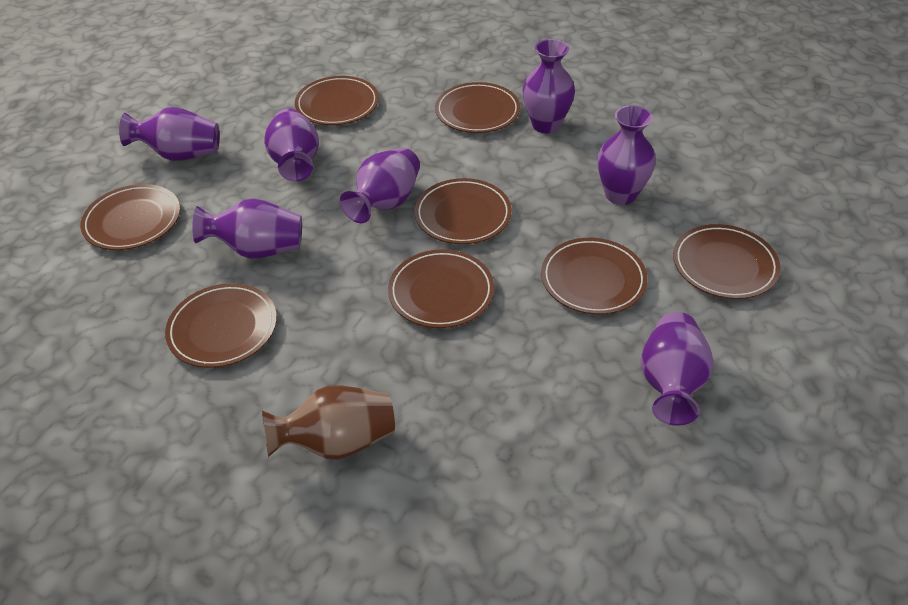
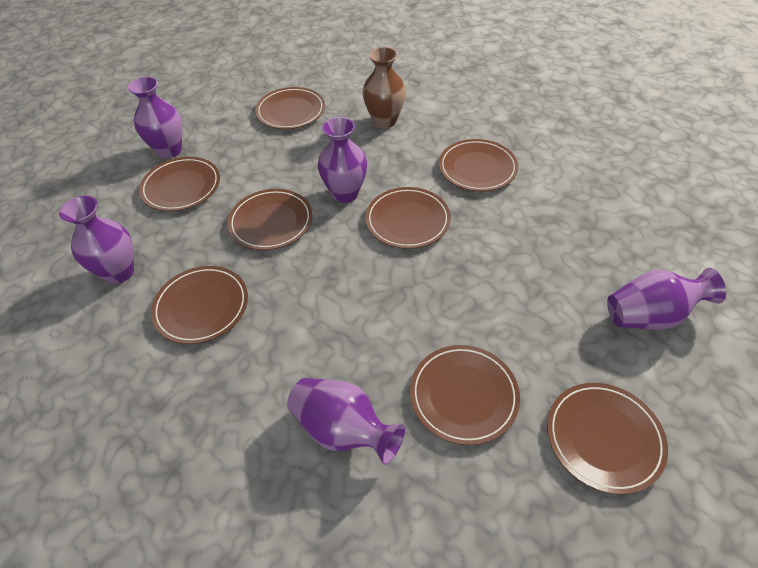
purple vase: [119,107,220,161] [192,198,302,259] [264,108,319,182] [340,148,420,223] [523,39,575,133] [597,105,656,205] [640,312,713,426] = 7 -> [59,196,134,284] [127,77,182,159] [287,378,405,465] [318,117,367,203] [607,268,726,330] = 5

